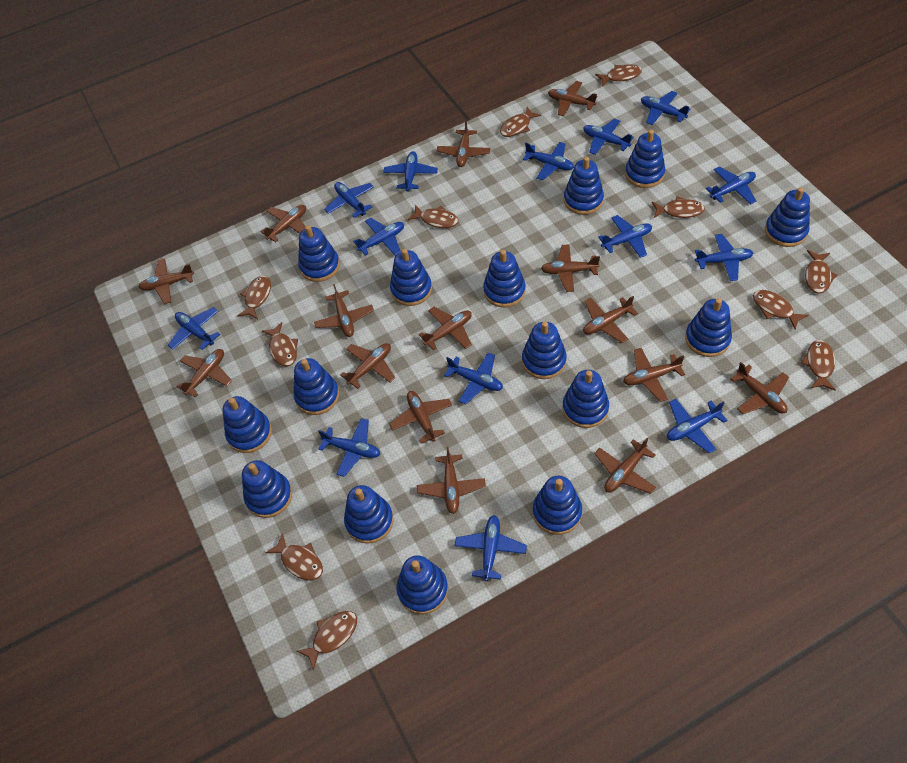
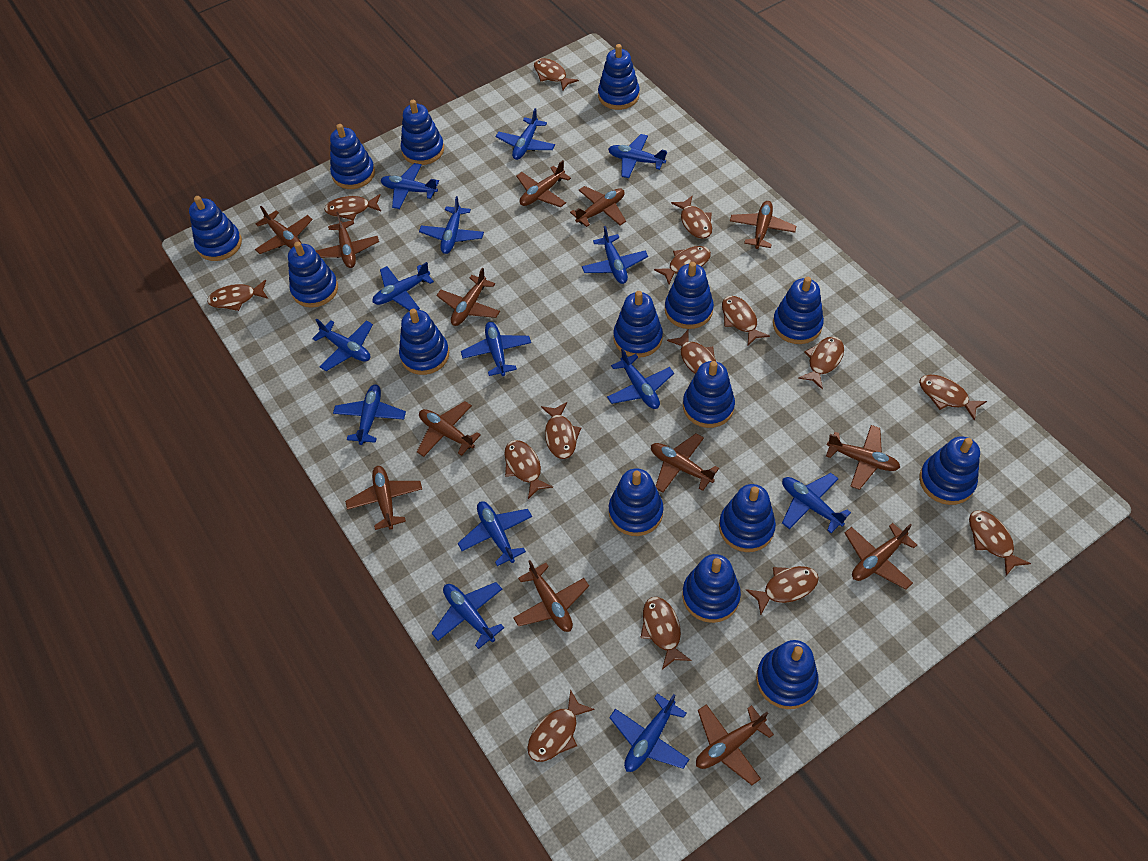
brown fish: [237,276,271,319] [262,322,298,367] [265,533,323,580] [297,611,357,671] [408,205,458,228] [500,107,541,137] [595,64,642,86] [652,196,705,218] [753,290,809,330] [801,340,836,391] [805,250,837,294] = 11 -> [207,280,268,311] [324,194,381,220] [504,440,553,499] [527,689,595,762] [534,58,579,91] [541,402,581,459] [640,597,691,670] [654,246,711,284] [667,330,716,374] [671,195,712,239] [722,296,770,345] [746,566,819,615] [798,337,844,390] [919,375,987,421] [969,510,1031,576] = 15
brown plane: [139,259,194,304] [176,349,232,397] [260,205,306,242] [314,284,374,337] [340,343,396,389] [389,391,452,444] [417,447,486,514] [419,307,472,351] [437,120,491,167] [541,244,600,292] [548,81,598,116] [583,296,638,343] [594,438,656,494] [623,348,685,402] [731,362,789,414] = 15 -> [255,206,313,254] [316,212,379,268] [345,466,422,530] [417,401,481,457] [436,268,500,326] [513,560,589,632] [516,160,571,207] [570,186,626,227] [651,433,719,493] [696,704,774,785] [730,201,796,249] [826,425,900,490] [845,523,917,589] = 13

